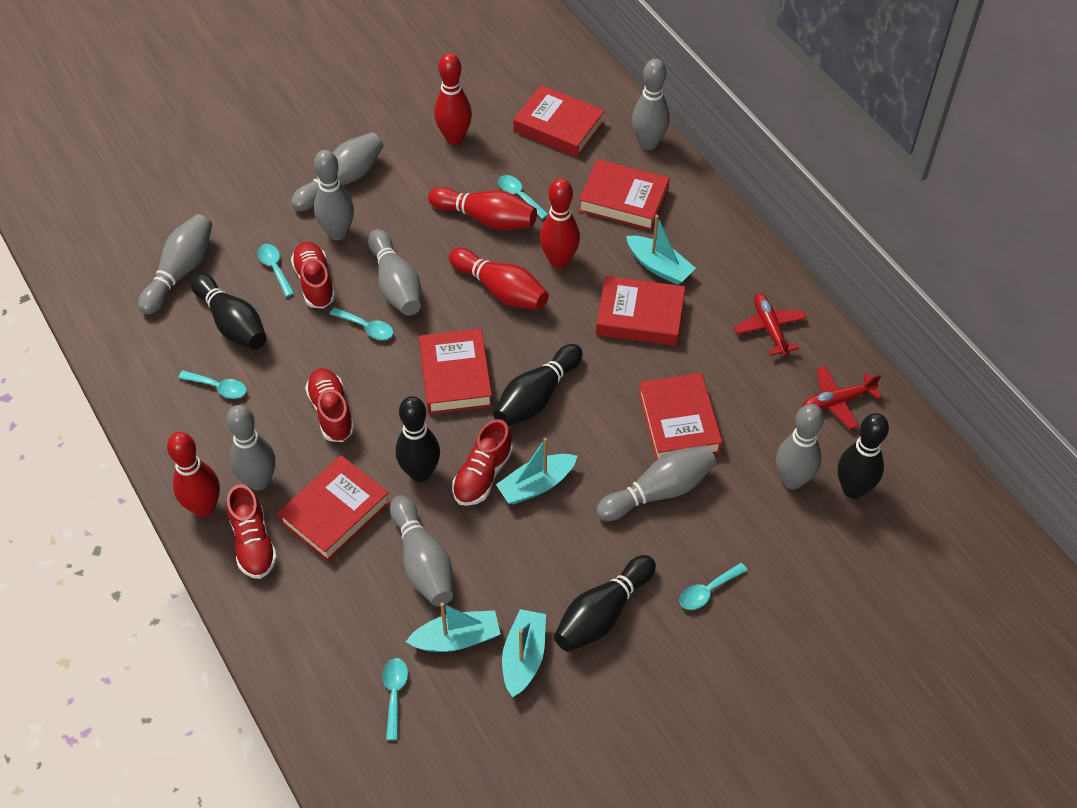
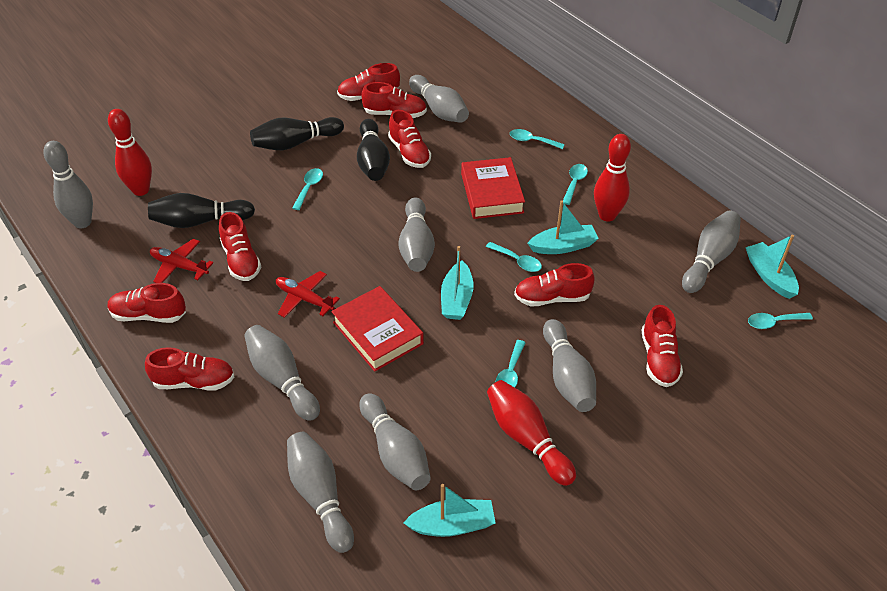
black bowling pin: [190,273,267,350] [396,396,440,482] [493,344,583,427] [554,555,656,652] [838,413,889,499] = 5 -> [148,193,255,228] [250,117,344,150] [357,119,390,181] = 3
grey bowling pin: [138,214,212,315] [226,405,275,491] [291,132,384,211] [314,150,354,240] [368,229,421,316] [390,495,453,606] [596,445,716,521] [632,59,670,150] [776,404,824,489] = 9 -> [43,141,93,228] [244,325,320,421] [287,432,354,553] [359,393,431,490] [398,197,435,272] [409,75,469,123] [543,319,596,412] [682,210,741,293] = 8
red book: [278,455,390,562] [419,329,492,414] [513,85,605,158] [579,159,670,231] [596,276,685,346] [639,373,723,460] = 6 -> [331,286,424,372] [461,157,525,219] = 2
red bowling pin: [167,432,220,517] [428,187,537,230] [434,53,472,145] [449,248,549,310] [540,178,580,269] = 5 -> [108,109,152,196] [487,380,576,486] [594,134,631,221] = 3
red shoe: [226,484,277,579] [291,242,335,309] [305,368,355,442] [452,419,513,506] = 4 -> [108,283,186,323] [145,347,234,391] [219,212,261,281] [337,63,400,101] [361,82,427,118] [388,110,431,168] [514,263,594,307] [642,305,683,387] = 8

